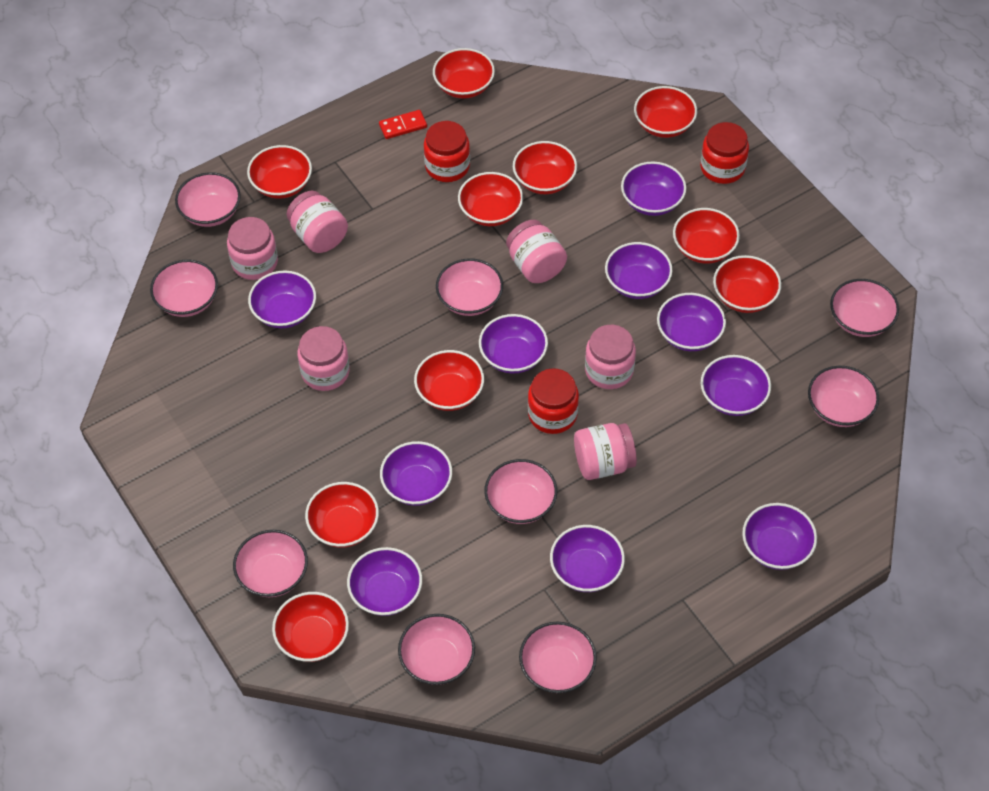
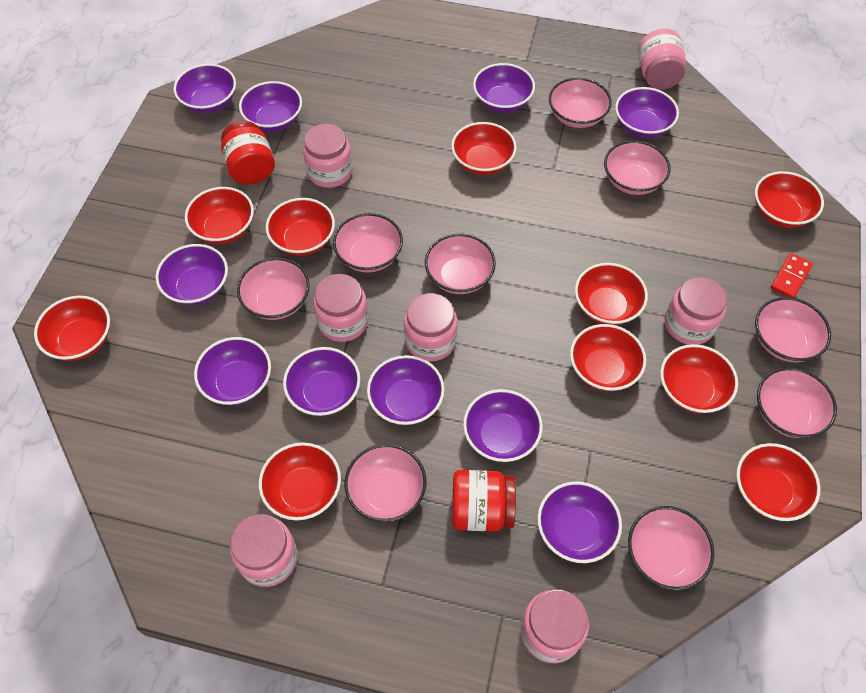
pink jar: [227,217,278,280] [287,191,348,253] [297,326,350,391] [506,220,567,283] [574,423,637,480] [585,325,636,389] = 6 -> [230,514,298,587] [303,124,353,188] [313,274,368,342] [404,293,458,362] [521,589,589,663] [638,29,686,89] [665,277,727,345] = 7
red jar: [424,121,470,182] [528,368,579,434] [700,122,749,184] = 3 -> [221,121,275,184] [452,470,516,531] = 2

